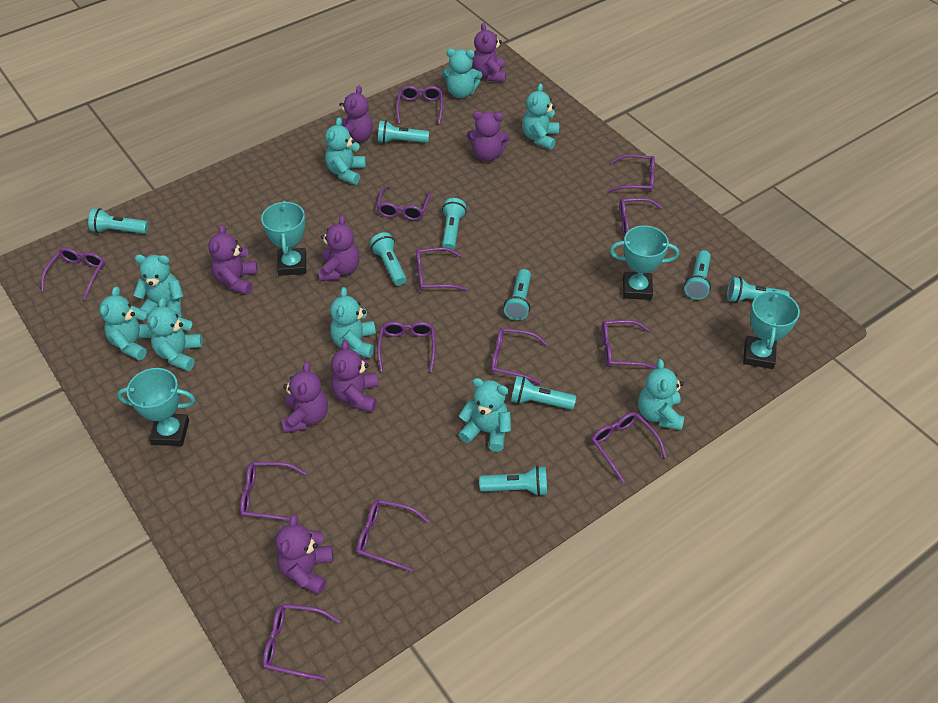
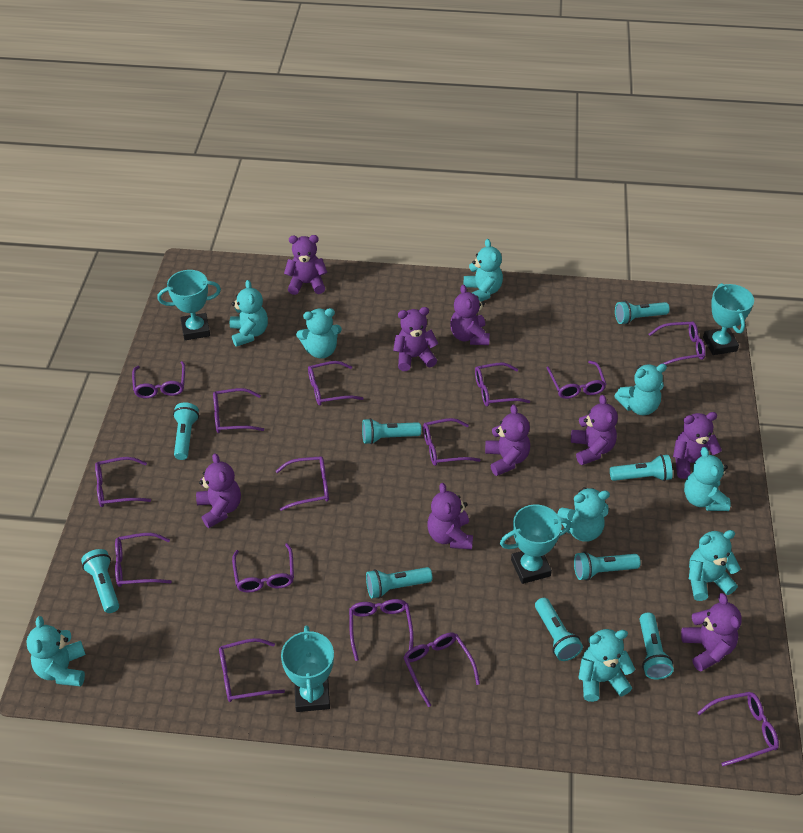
purple glasses: [41,248,105,300] [240,462,307,521] [263,604,340,681] [357,499,430,572] [376,186,431,220] [377,322,435,372] [396,86,443,124] [416,247,467,291] [491,328,548,384] [591,412,667,483] [602,320,657,369] [608,154,655,193] [619,198,669,240] = 13 -> [95,457,151,507] [115,533,172,587] [132,361,185,398] [213,388,264,433] [219,638,285,702] [232,543,294,593] [276,456,329,511] [308,361,363,406] [349,599,413,661] [403,632,480,707] [423,418,480,466] [475,362,531,407] [547,361,606,399] [649,321,706,365] [697,692,779,766] = 15
purple teddy bear: [208,225,258,295] [275,514,333,595] [282,362,328,433] [318,215,359,281] [331,340,379,412] [339,86,373,142] [467,111,510,162] [472,23,506,82] = 8 -> [196,453,241,528] [284,235,327,295] [393,307,438,371] [427,483,473,549] [450,285,490,345] [485,404,530,476] [571,395,618,465] [673,412,722,479] [681,593,742,672] = 9

